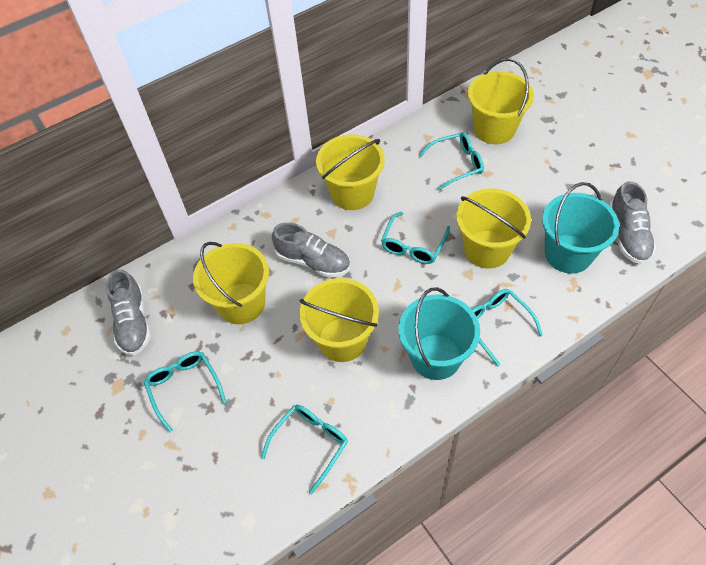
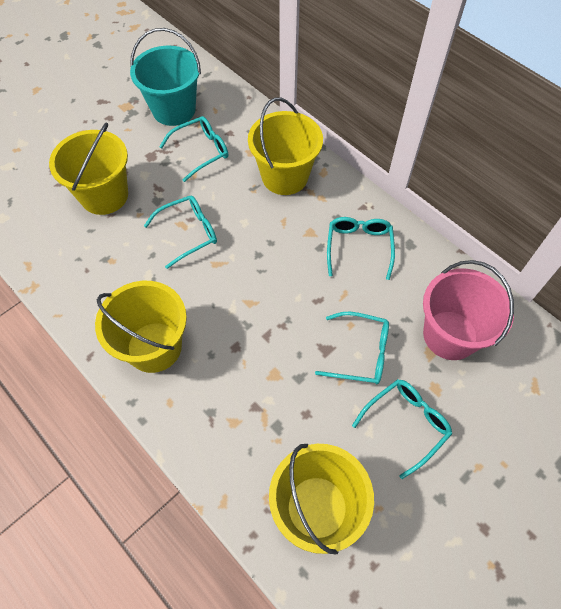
grey shoe: [106,269,151,356] [272,222,350,278] [609,181,656,264] = 3 -> none = 0
pink bucket: none = 0 -> [423,260,514,360] = 1
turquoise bucket: [398,288,480,380] [542,182,619,274] = 2 -> [130,28,201,126] = 1
yellow bucket: [193,242,269,324] [299,278,379,362] [316,134,385,210] [456,189,531,268] [468,58,534,144] = 5 -> [49,123,128,215] [95,281,187,373] [248,98,323,195] [269,444,374,555] = 4

